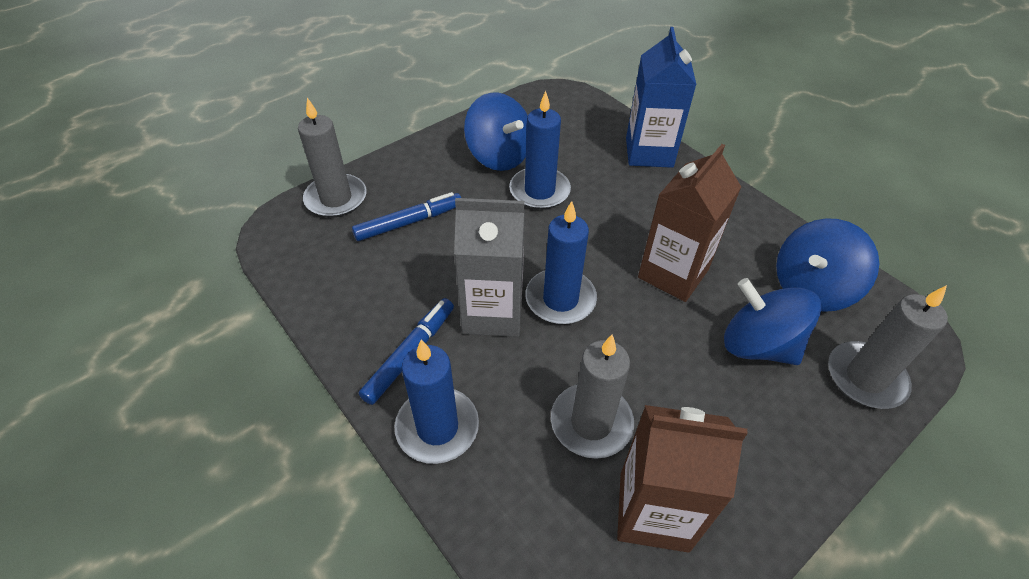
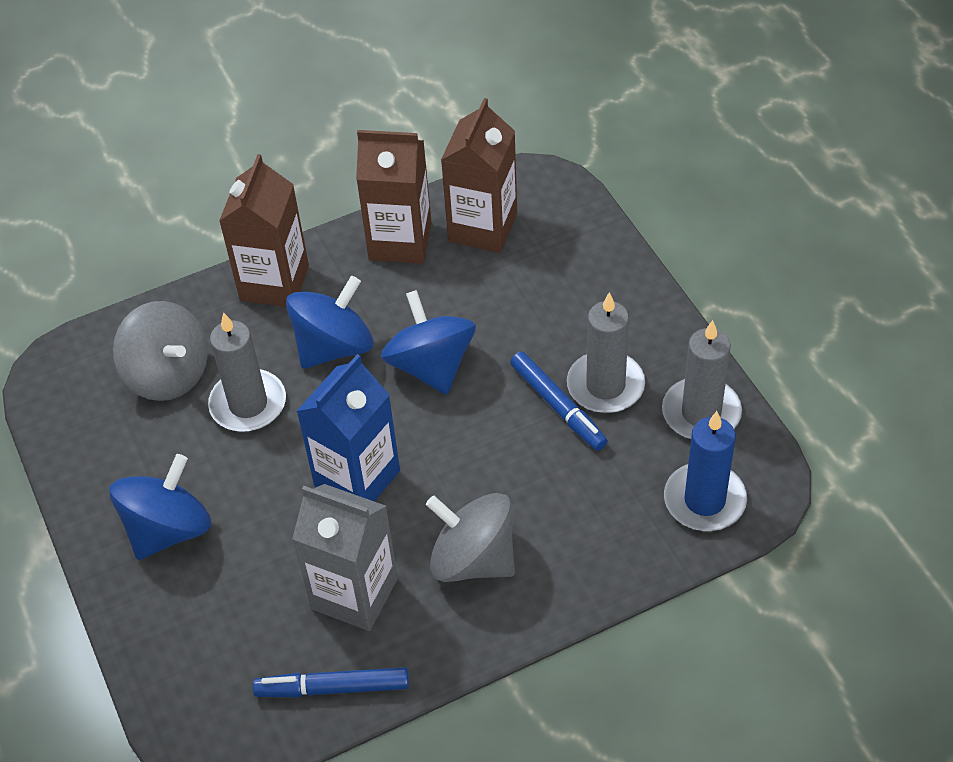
blue candle: [394,339,479,464] [509,91,571,210] [525,201,597,324] = 3 -> [664,411,747,531] = 1
brown carton: [617,405,748,553] [638,144,741,302] = 2 -> [219,154,309,307] [356,130,432,264] [441,98,517,253] = 3
grey spinning top: none = 0 -> [113,301,208,401] [426,493,515,582] = 2

